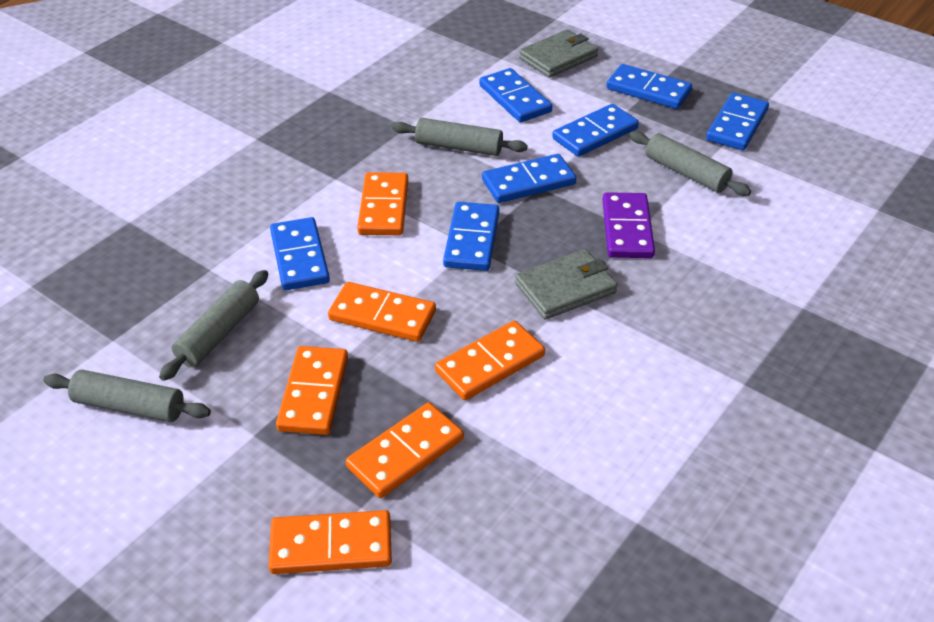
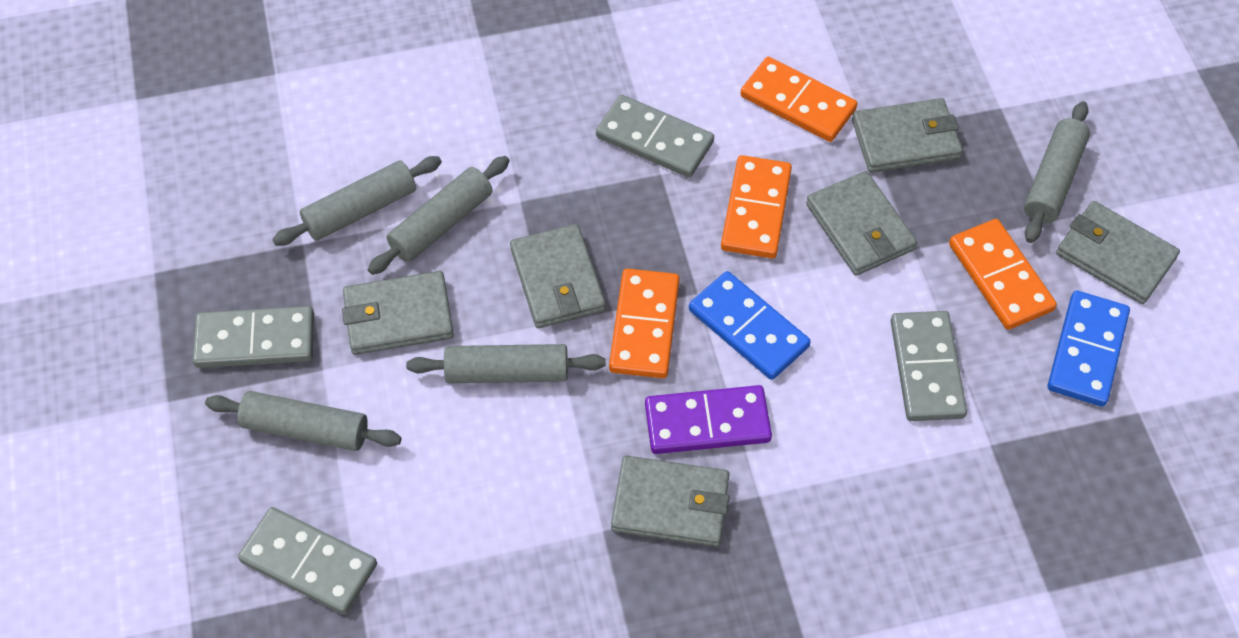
blue domino: [270,217,330,290] [443,202,499,271] [479,68,552,122] [482,154,576,203] [552,104,639,157] [606,64,692,109] [706,93,769,150] = 7 -> [689,271,811,380] [1048,291,1130,407] = 2
grey domino: none = 0 -> [193,306,314,368] [238,507,377,614] [596,95,714,178] [891,311,967,421] = 4
grey rolling pin: [43,369,211,422] [159,270,268,381] [392,118,528,156] [629,131,751,196] = 4 -> [205,391,401,451] [272,156,442,246] [368,156,510,275] [406,344,606,383] [1024,101,1090,243] = 5
grey wallet: [515,249,618,320] [519,29,598,78] = 2 -> [342,271,454,355] [510,224,606,328] [611,456,730,547] [806,171,917,276] [852,98,963,173] [1056,201,1180,304] = 6
orange domino: [268,510,392,574] [276,346,348,435] [328,282,436,342] [346,403,464,498] [357,172,408,235] [435,321,545,400] = 6 -> [609,268,680,378] [721,155,792,258] [740,57,858,142] [949,219,1057,330] = 4

